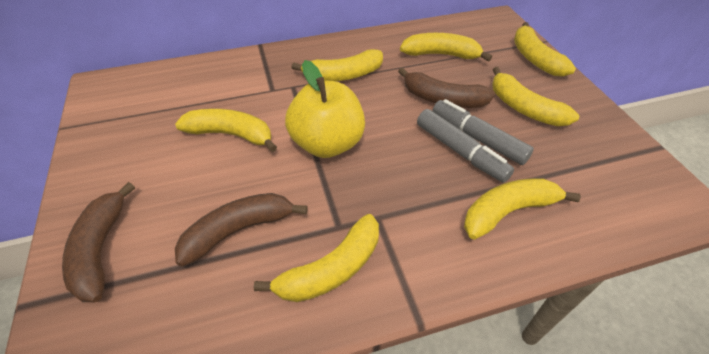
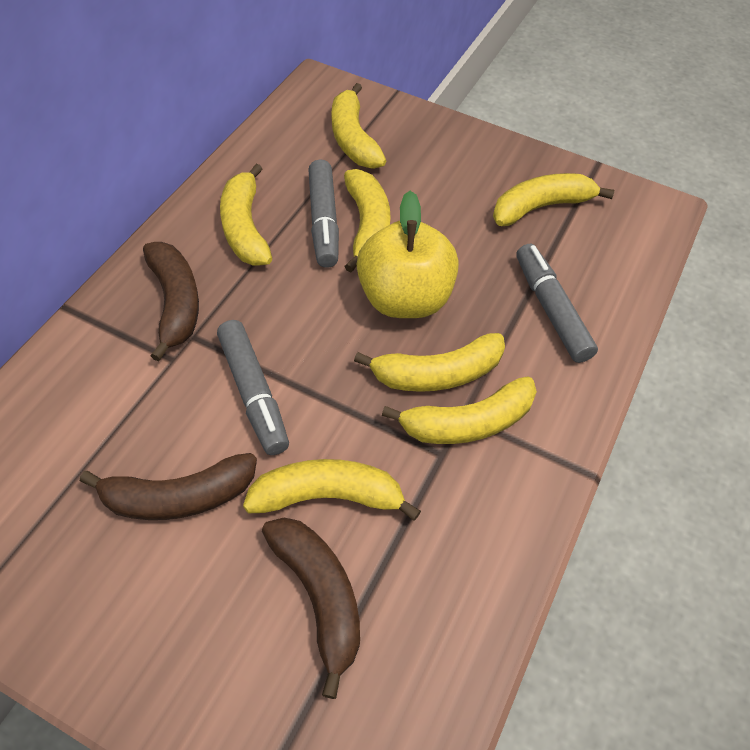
grey marker: [417,109,514,183] [432,99,534,165] = 2 -> [217,320,289,455] [308,160,339,268] [517,244,598,363] = 3

